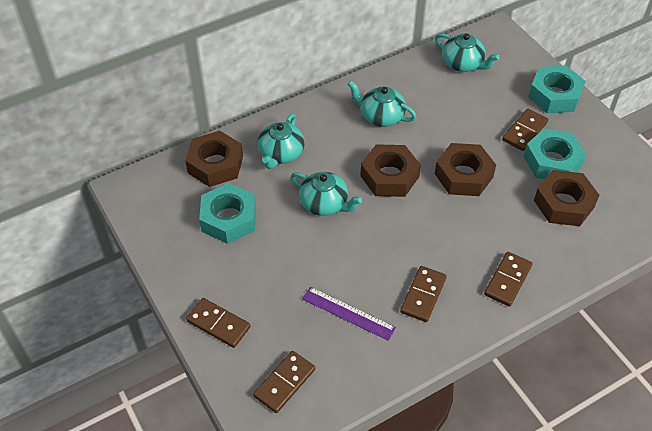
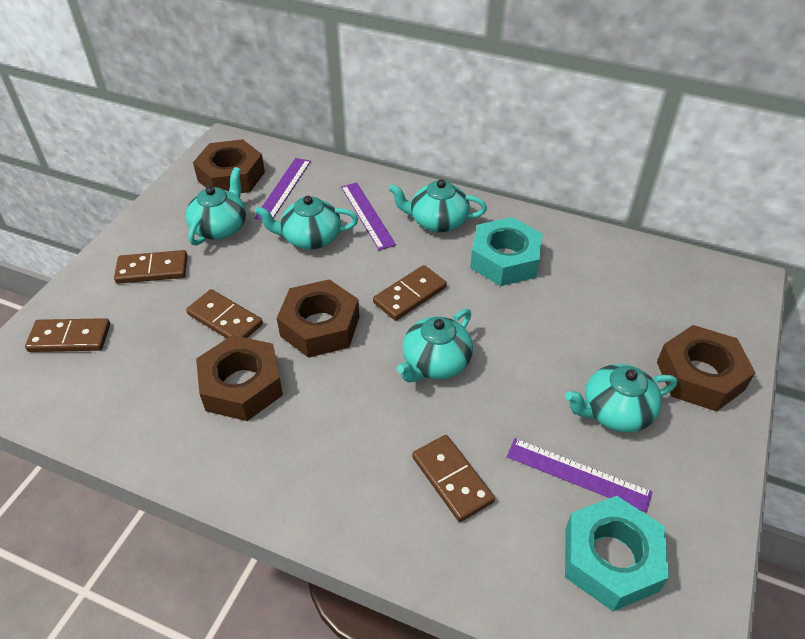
purple ruler: [302,287,396,341] = 1 -> [254,158,311,220] [341,183,396,250] [507,438,652,513] = 3
turquoise nut: [199,183,256,244] [524,128,586,179] [528,65,586,114] = 3 -> [470,217,543,286] [565,496,669,611] = 2
turquoise teapot: [257,113,305,169] [291,172,362,216] [348,81,416,127] [435,33,499,72] = 4 -> [186,167,246,245] [255,196,358,249] [389,179,487,232] [397,309,473,382] [565,364,677,432] = 5

